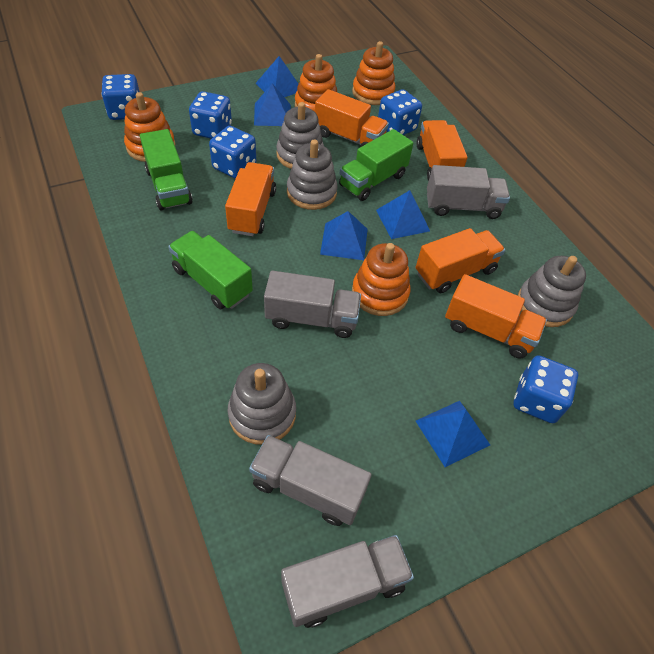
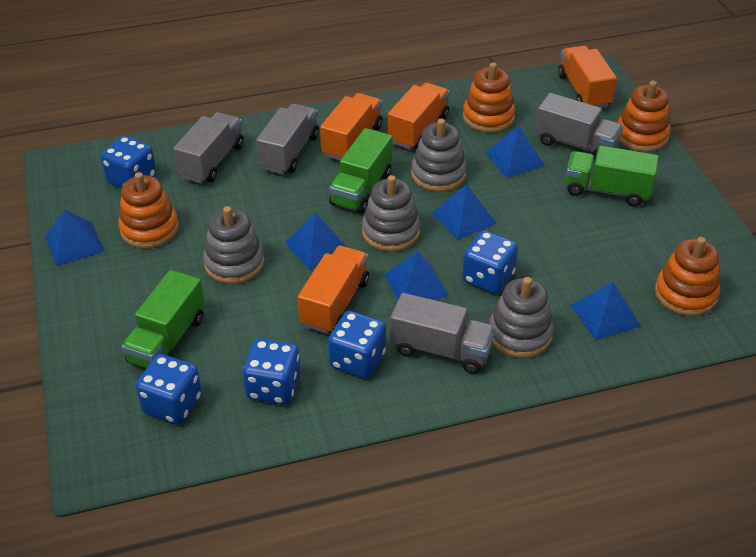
blue pyramid: [254,83,291,126] [255,56,298,97] [320,211,368,260] [376,190,430,239] [416,401,490,467] = 5 -> [45,210,104,266] [285,213,346,270] [385,251,449,300] [432,184,497,240] [485,126,545,178] [571,282,641,340] = 6
orange truck: [225,162,276,236] [315,89,389,147] [416,120,467,181] [416,228,505,293] [445,274,547,358] = 5 -> [298,246,369,334] [320,93,383,161] [388,83,449,149] [558,46,617,108] = 4

